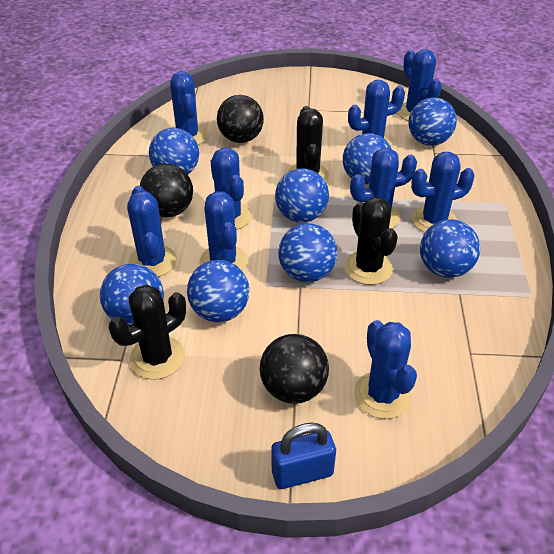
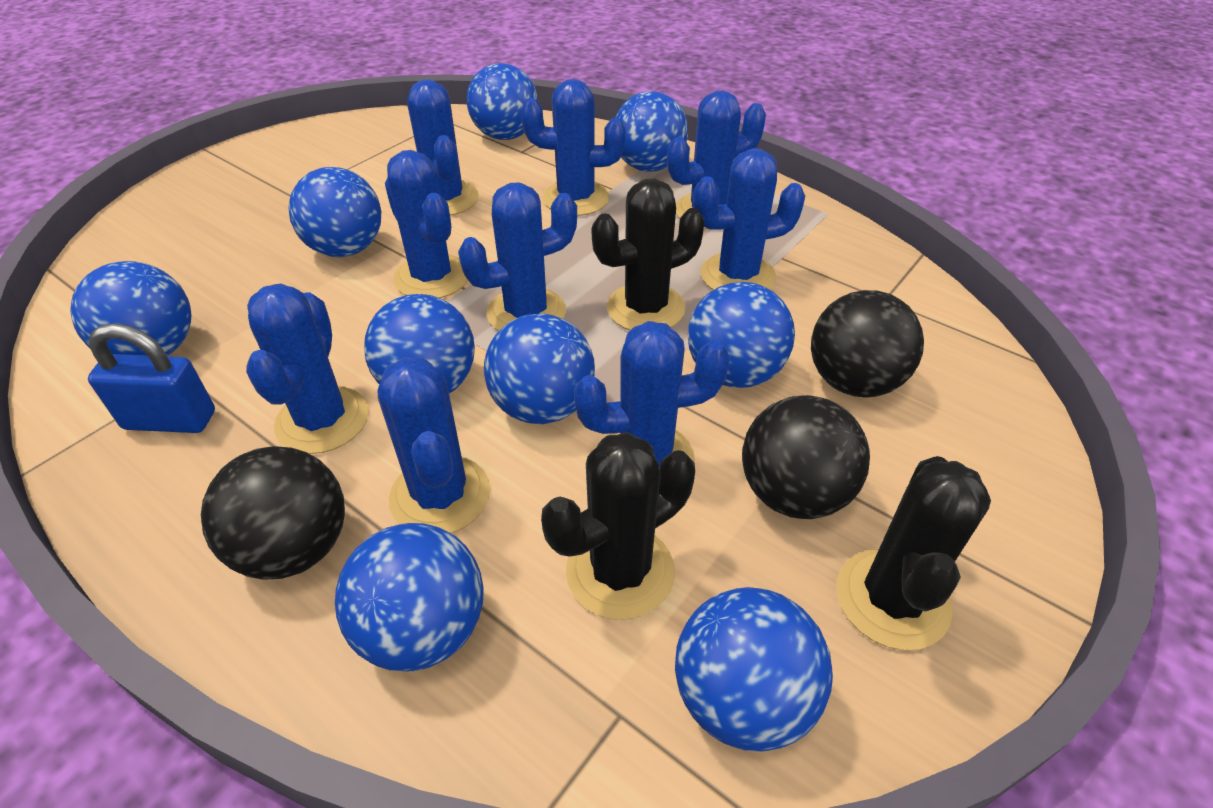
blue ball: [100,264,164,326] [149,128,199,174] [187,260,249,322] [275,168,329,222] [278,223,337,282] [343,133,391,184] [408,97,457,146] [420,219,480,278] = 8 -> [70,261,191,356] [288,167,381,257] [335,523,484,672] [364,294,475,393] [467,63,538,140] [484,313,595,424] [615,91,688,172] [675,587,833,752] [688,282,795,388] = 9

